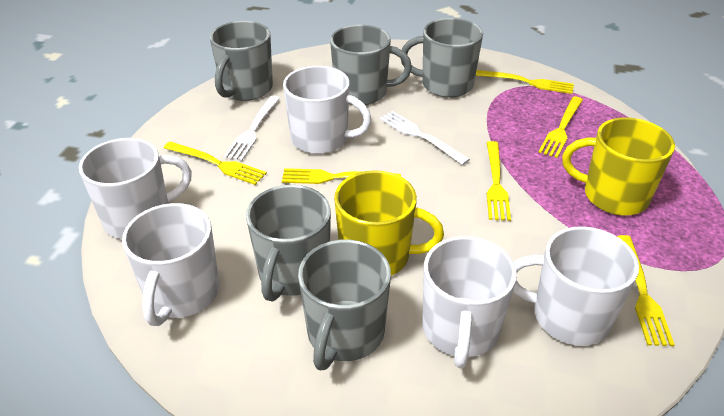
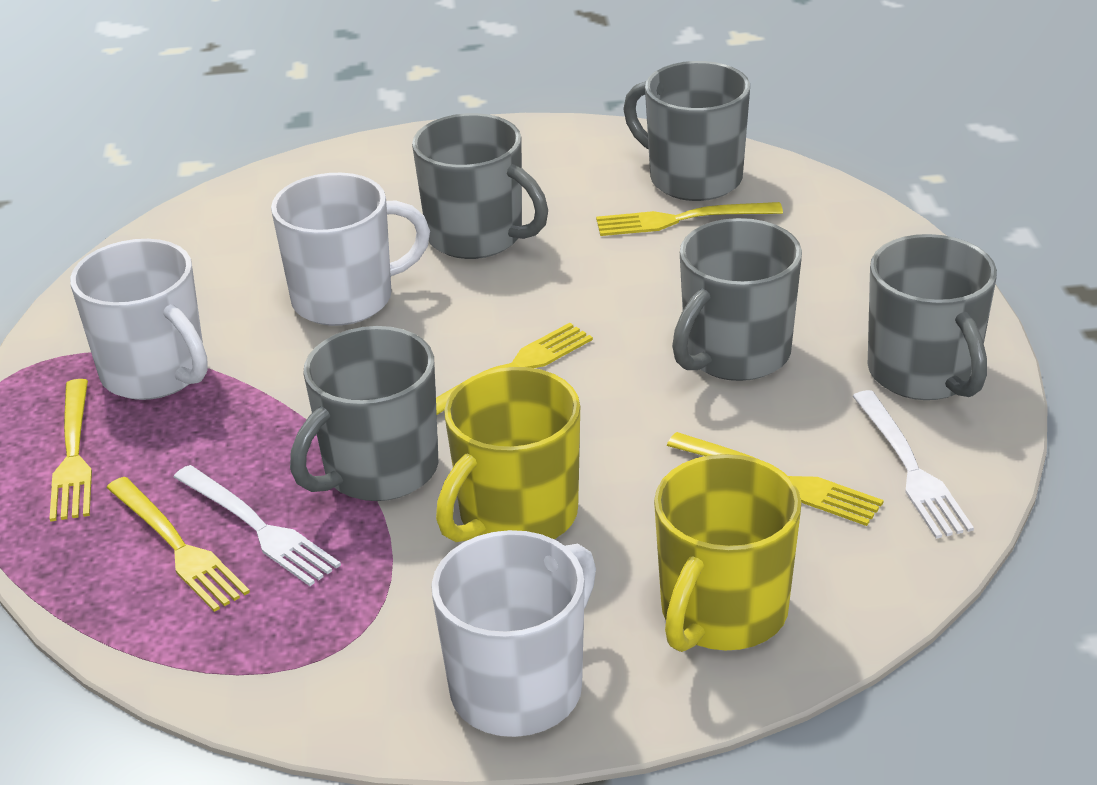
white mug: [79,138,192,239] [122,203,219,326] [283,66,372,154] [422,236,517,369] [513,226,639,346] = 5 -> [70,239,208,400] [271,173,430,326] [431,530,596,737] = 3
yellow fork: [164,141,267,185] [282,168,401,184] [476,70,574,94] [487,141,511,221] [538,96,583,158] [617,235,675,346] = 6 -> [49,379,92,522] [106,477,250,612] [436,323,593,415] [596,202,783,236] [667,432,884,526] = 5

